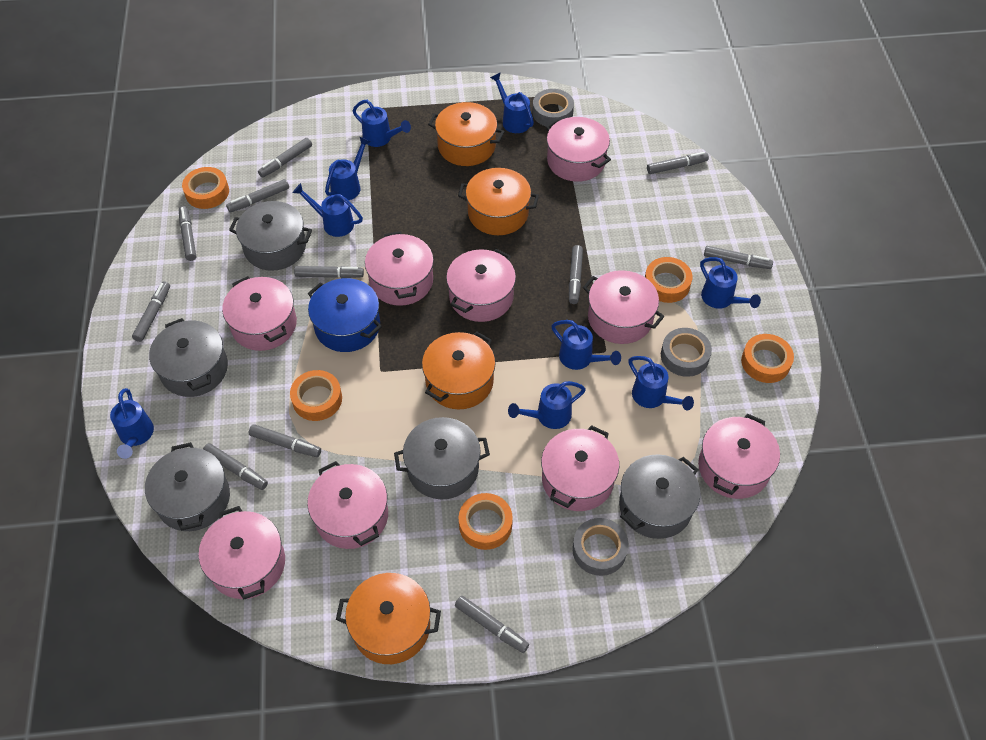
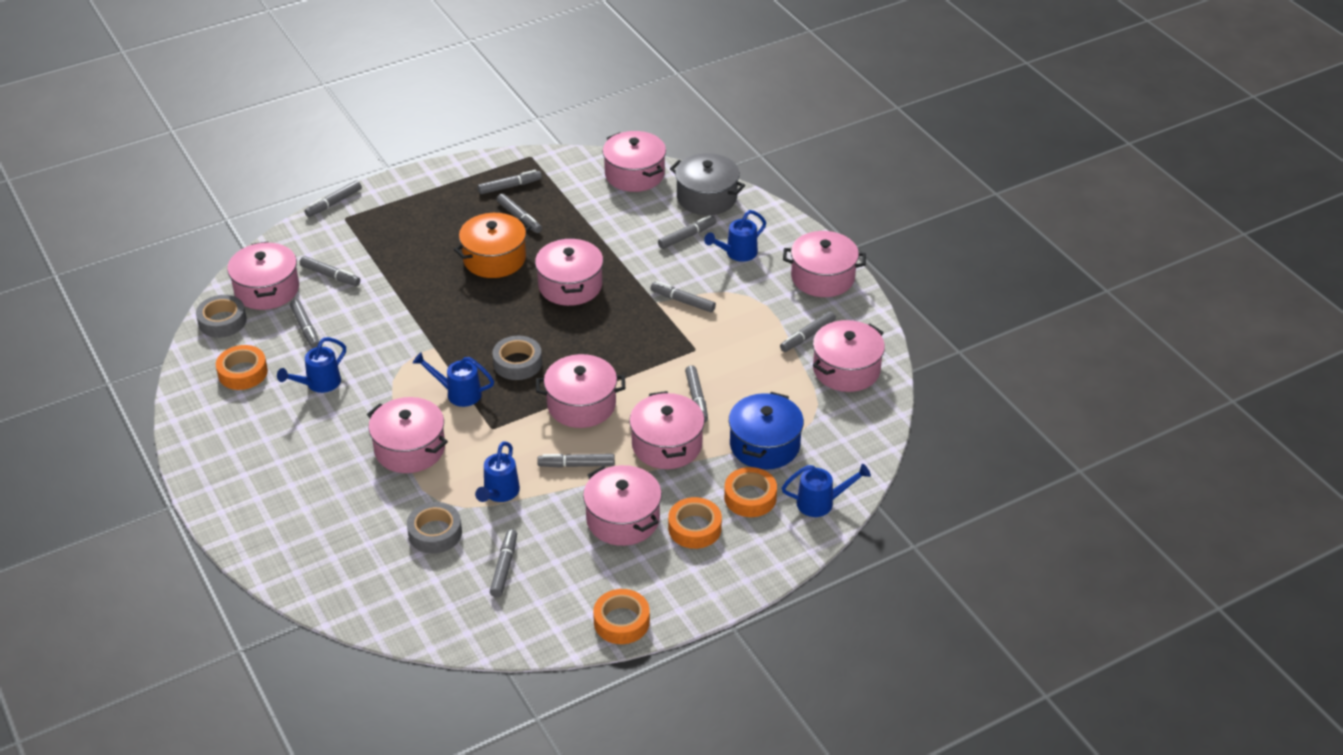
blue watering can: [110,388,154,459] [293,183,363,237] [325,137,371,200] [352,100,411,147] [490,73,534,133] [508,381,586,429] [551,320,621,370] [628,356,694,410] [700,257,761,309] = 9 -> [277,337,346,393] [413,352,494,407] [475,441,520,502] [704,210,766,262] [781,464,871,517] = 5
grey pot: [145,442,230,531] [149,318,228,397] [229,201,312,271] [394,417,490,499] [619,454,700,539] = 5 -> [670,153,745,215] = 1
orange pot: [336,573,441,664] [422,332,496,409] [428,102,505,166] [458,168,539,235] = 4 -> [454,213,531,278] = 1
orange tape: [182,167,229,209] [290,370,342,421] [459,493,513,550] [645,257,692,303] [741,334,794,383] = 5 -> [216,345,268,390] [593,589,650,644] [668,497,722,549] [724,467,777,517] = 4

